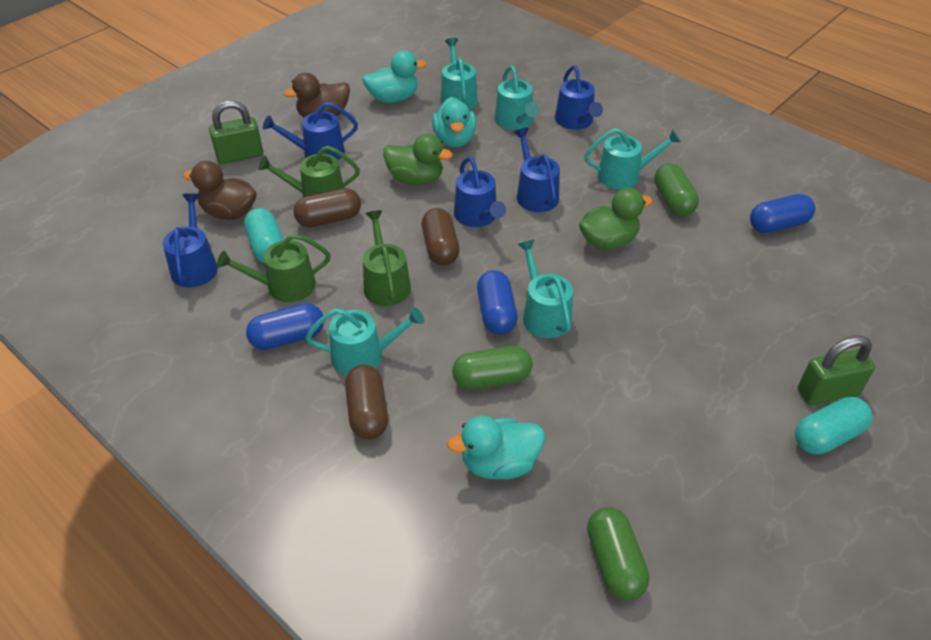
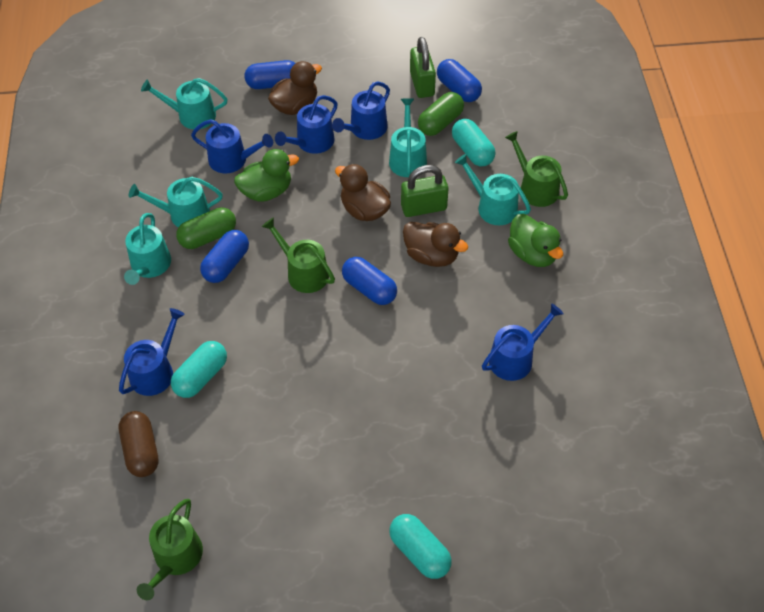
blue capsule: [246,303,324,350] [477,270,518,335] [750,194,815,233] = 3 -> [200,230,249,283] [244,60,295,89] [342,257,397,305] [437,59,482,102] = 4
brown capsule: [294,188,361,228] [345,365,388,440] [422,208,460,265] = 3 -> [119,411,159,477] = 1
brown duck: [183,161,257,220] [283,73,350,117] = 2 -> [268,61,322,115] [335,164,391,221] [403,222,468,267] = 3
green capsule: [452,346,533,390] [587,507,649,600] [654,163,699,216] = 3 -> [176,207,236,249] [418,92,464,136] = 2
turquoise capsule: [244,208,284,263] [795,397,872,455] = 2 -> [171,341,227,398] [389,514,452,579] [452,119,496,166] = 3
turquoise duck: [362,51,427,103] [432,97,476,147] [447,416,545,480] = 3 -> none = 0

